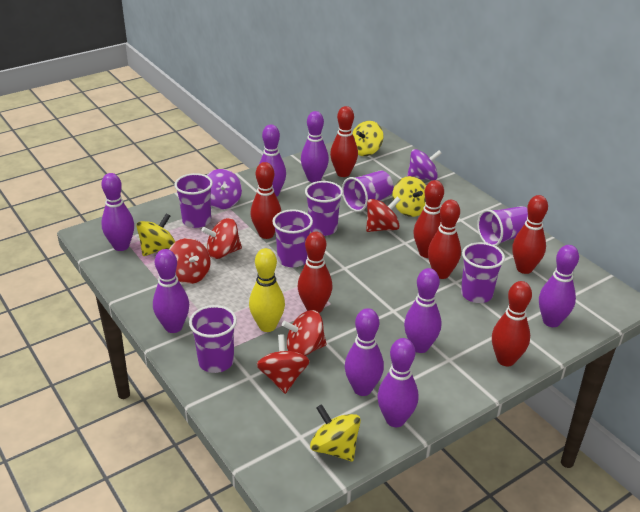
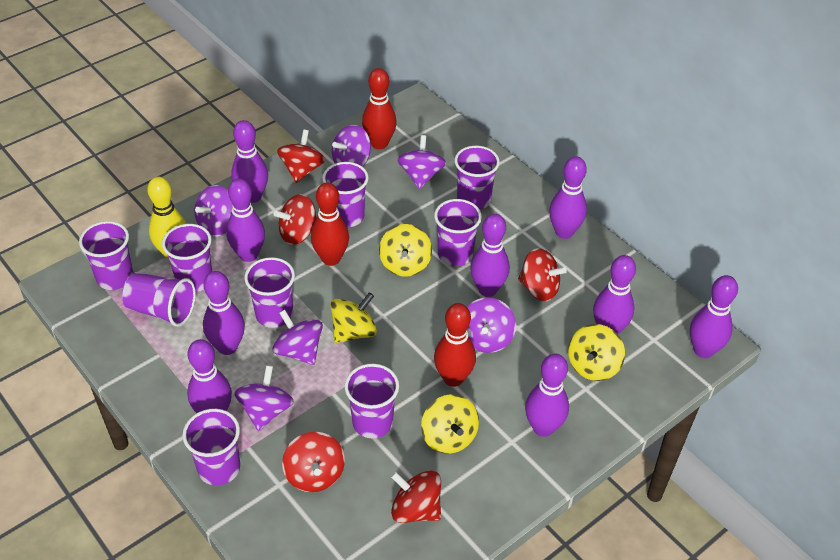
purple bowling pin: [101,173,134,251] [153,249,189,333] [259,124,286,197] [301,111,329,183] [345,308,384,396] [377,338,418,427] [404,268,441,353] [539,245,579,327] = 8 -> [187,339,232,413] [203,271,245,355] [226,178,265,262] [232,120,268,203] [470,214,510,297] [525,354,569,437] [549,156,587,239] [593,255,636,334] [690,275,738,358] = 9
purple cup: [174,173,213,228] [189,305,237,373] [272,209,313,267] [305,181,343,236] [342,170,393,212] [461,242,505,303] [477,206,528,246] = 7 -> [79,221,133,290] [122,272,196,326] [162,224,212,292] [182,409,240,486] [244,257,295,328] [322,162,369,228] [345,364,399,438] [434,199,482,266] [454,146,500,210] = 9
purple spinning top: [206,169,242,209] [407,149,442,180] = 2 -> [194,185,233,237] [234,365,294,431] [273,310,323,365] [332,125,371,167] [397,135,446,189] [467,297,516,353] = 6
red bowling pin: [251,162,281,239] [297,231,333,313] [330,106,358,177] [413,180,444,258] [428,200,461,279] [492,281,532,366] [512,195,548,274] = 7 -> [311,183,349,266] [362,68,397,149] [434,303,476,387] = 3

